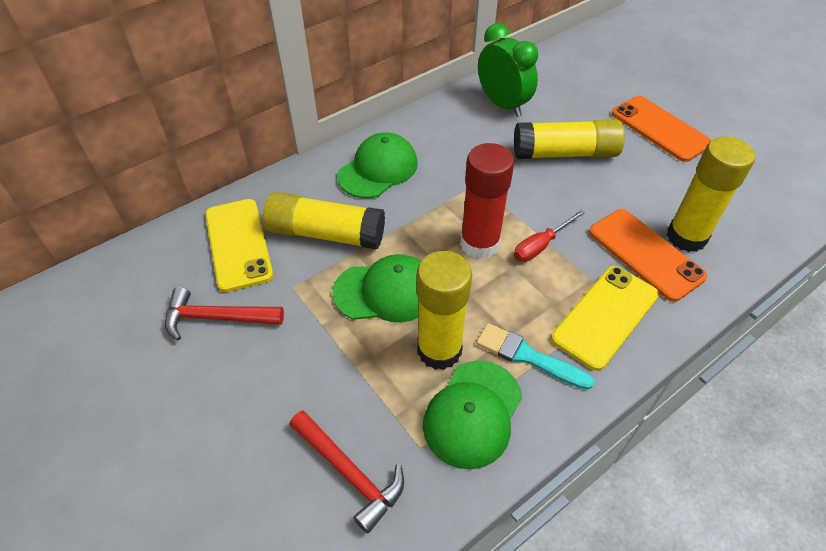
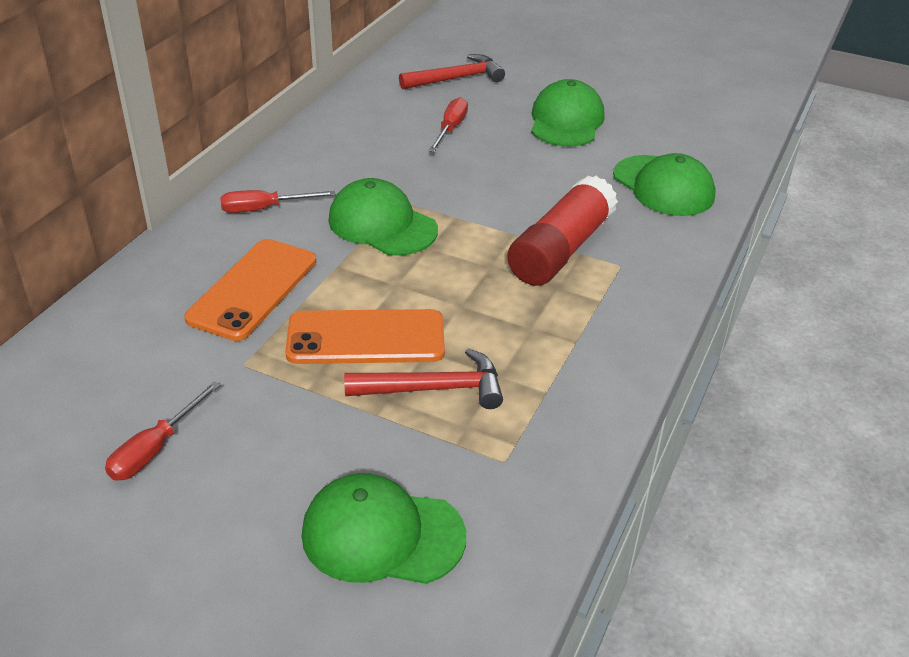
green cap: [332,254,421,322] [337,132,418,198] [423,360,522,469] = 3 -> [302,473,466,584] [328,178,438,256] [531,79,605,147] [613,153,716,216] = 4
green clock: [478,23,538,117] = 1 -> none = 0
red screwdriver: [514,210,585,262] = 1 -> [105,382,220,481] [220,190,336,213] [428,97,468,152] = 3
turquoise brush: [476,323,595,390] = 1 -> none = 0
yellow glue stick: [263,192,385,250] [417,251,472,370] [514,119,625,159] [667,136,755,252] = 4 -> none = 0
yellow phone: [205,199,273,292] [551,266,659,371] = 2 -> none = 0

